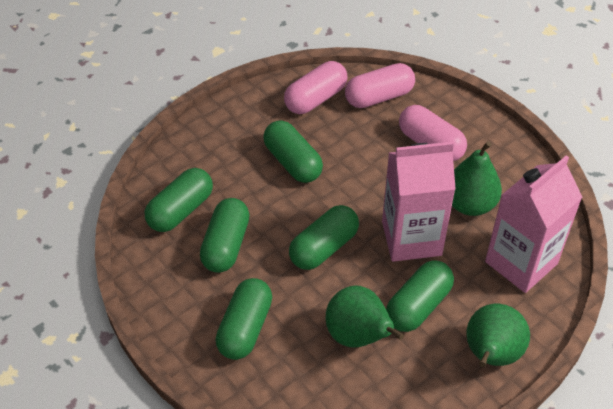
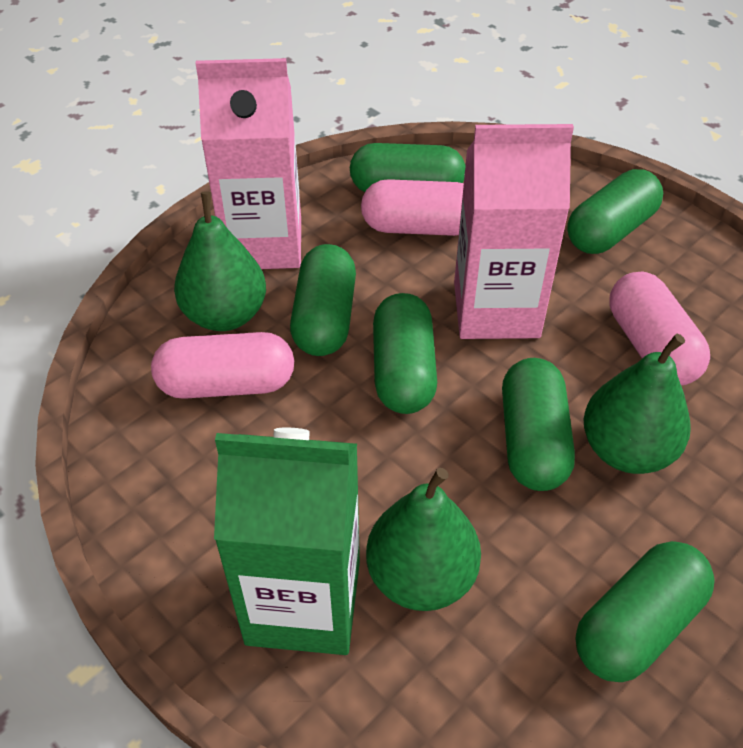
green carton: none = 0 -> [214,427,360,655] = 1

